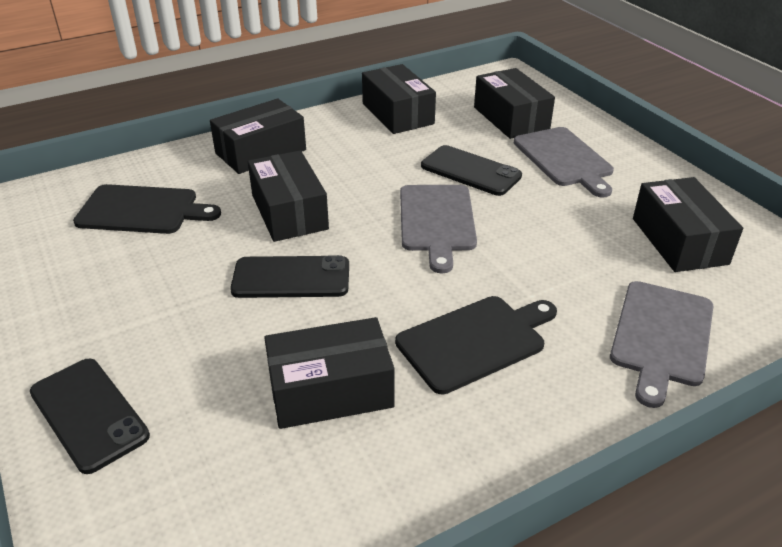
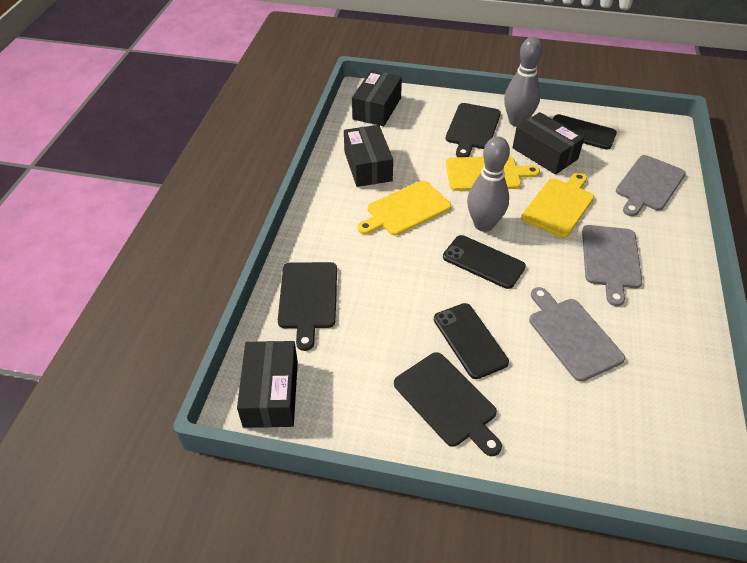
black box: [210,98,306,174] [248,150,329,242] [264,317,395,429] [362,64,436,134] [474,68,555,139] [633,177,743,272] = 6 -> [237,341,298,428] [344,125,393,187] [352,70,402,126] [512,112,584,175] = 4
black cutting board: [73,184,221,234] [395,296,557,394] = 2 -> [278,262,337,351] [394,352,502,456] [446,103,501,157] = 3
grey bowling pin: none = 0 -> [467,137,510,232] [504,37,543,127] = 2
yellow cutting board: none = 0 -> [358,180,451,236] [446,156,540,191] [521,172,594,238] = 3

